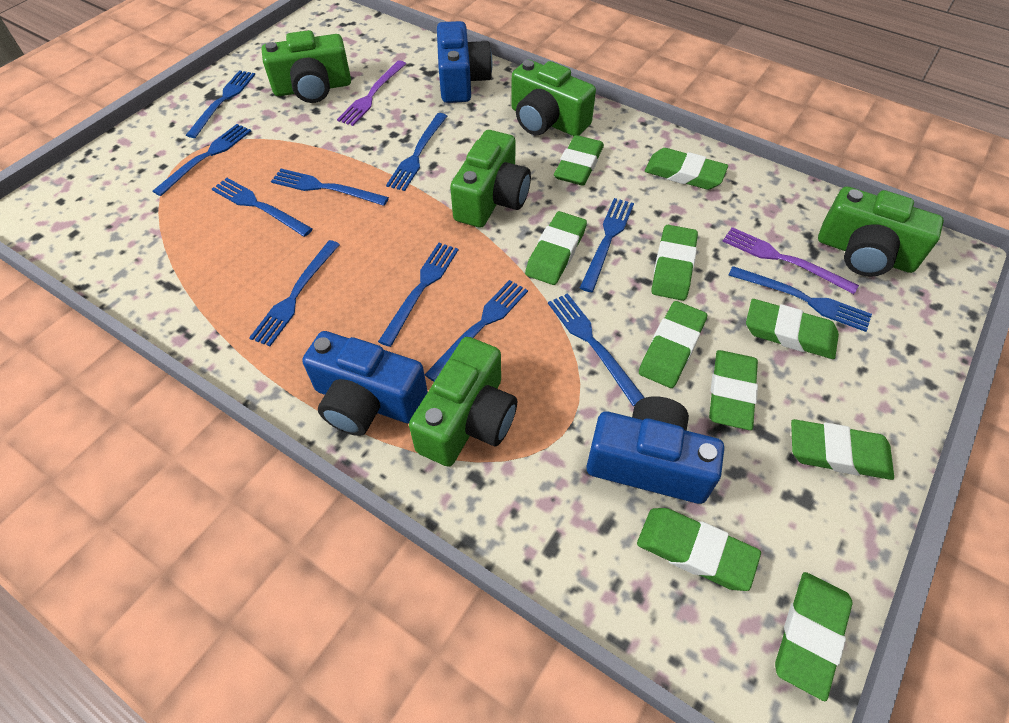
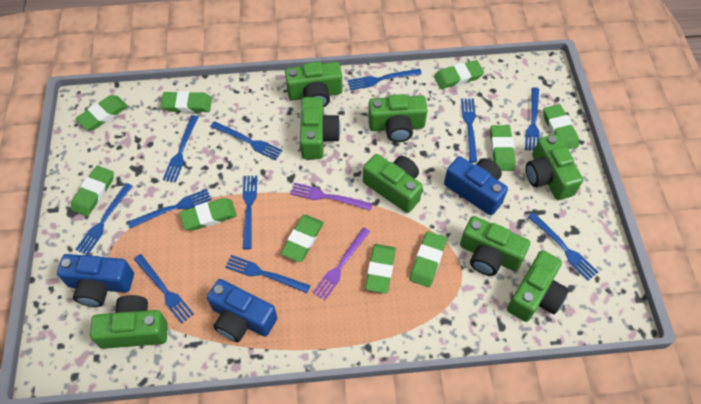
green camera: [262,30,351,103] [409,337,517,467] [450,130,531,228] [511,60,596,136] [818,187,944,277] = 5 -> [90,295,168,349] [285,62,342,107] [300,97,341,159] [363,154,423,213] [368,94,428,142] [460,216,530,276] [507,250,569,322] [526,134,583,200] = 8

